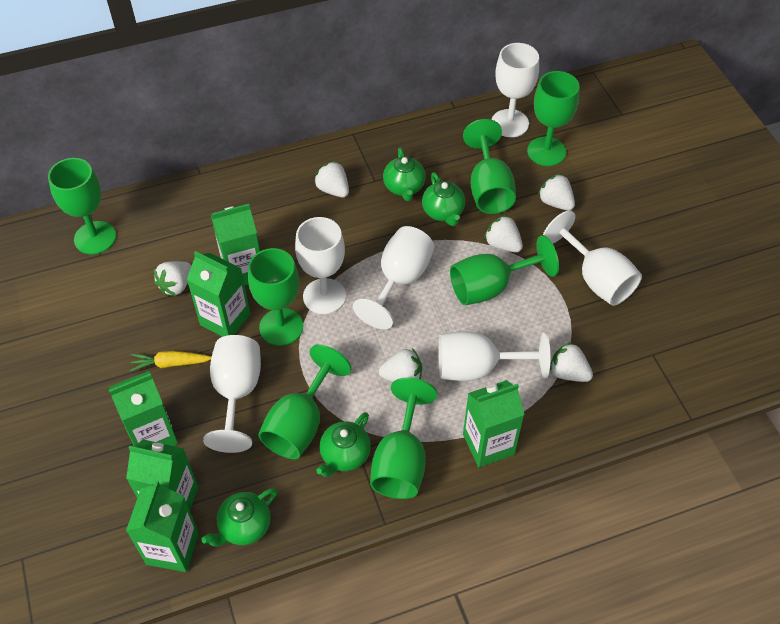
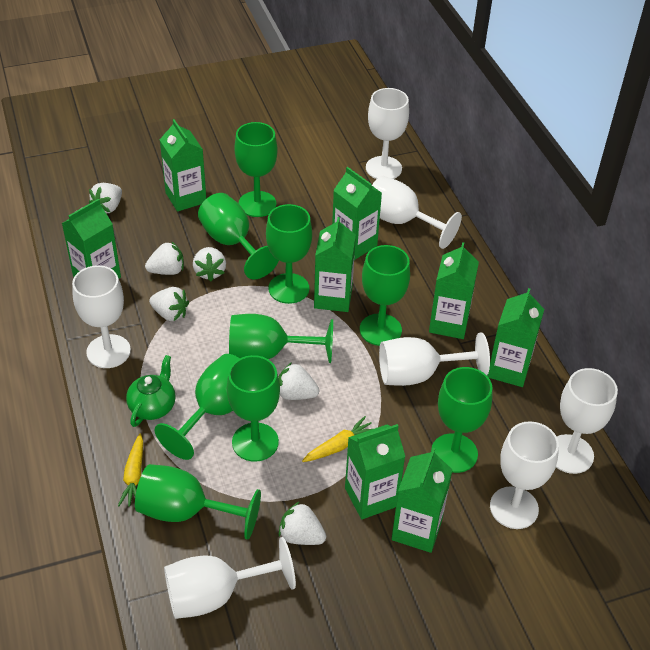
green carton: [109,371,178,446] [126,439,198,510] [126,481,199,572] [187,251,250,337] [211,204,260,285] [463,380,525,468] = 6 -> [62,199,121,278] [160,119,206,212] [314,217,356,312] [332,167,382,260] [345,424,405,519] [391,448,452,553] [429,242,479,339] [487,288,544,387] = 8
green goblet: [48,158,116,255] [248,248,303,346] [258,344,351,459] [370,377,437,499] [450,235,559,305] [463,119,516,214] [527,71,580,166] = 7 -> [135,464,261,540] [154,354,240,460] [198,193,279,279] [227,355,280,462] [229,314,333,363] [234,122,278,217] [266,204,312,304] [360,245,410,346] [431,367,492,473] = 9
green teapot: [201,488,278,547] [316,412,371,477] [383,147,426,201] [422,172,465,226] = 4 -> [126,355,176,427] = 1
white goblet: [203,335,261,453] [295,217,346,314] [353,226,434,329] [439,331,550,381] [492,43,539,137] [543,210,642,306] = 6 -> [72,265,131,368] [164,537,296,619] [366,88,409,179] [372,176,462,249] [379,332,490,386] [490,421,559,529] [556,368,618,474] = 7
yellow carrot: [130,351,211,372] = 1 -> [118,434,143,507] [302,416,372,462] = 2

